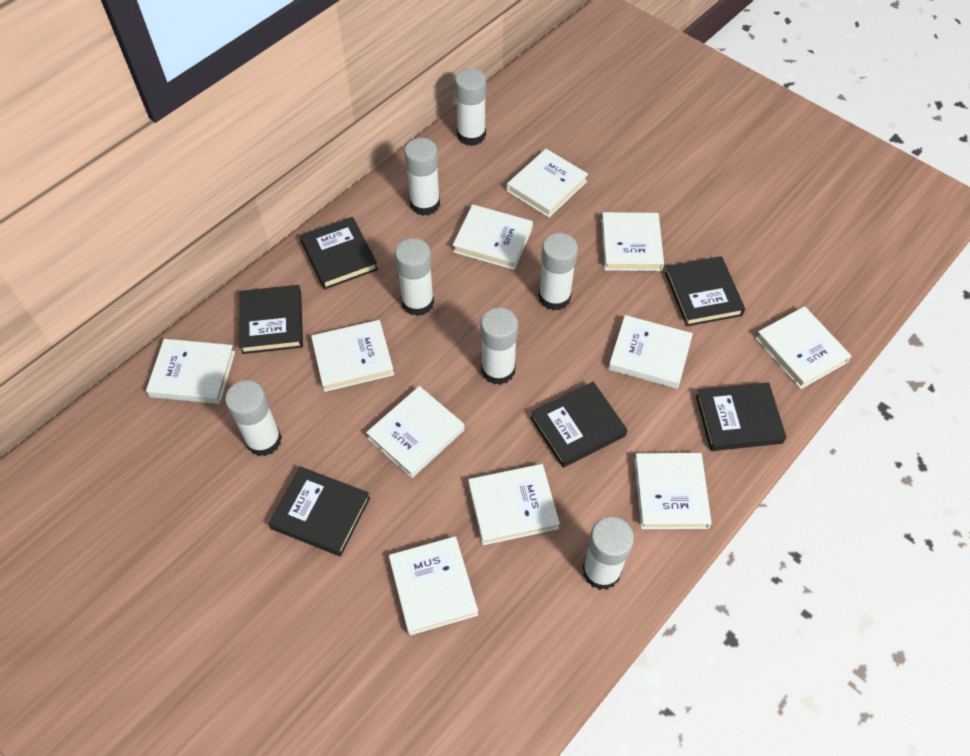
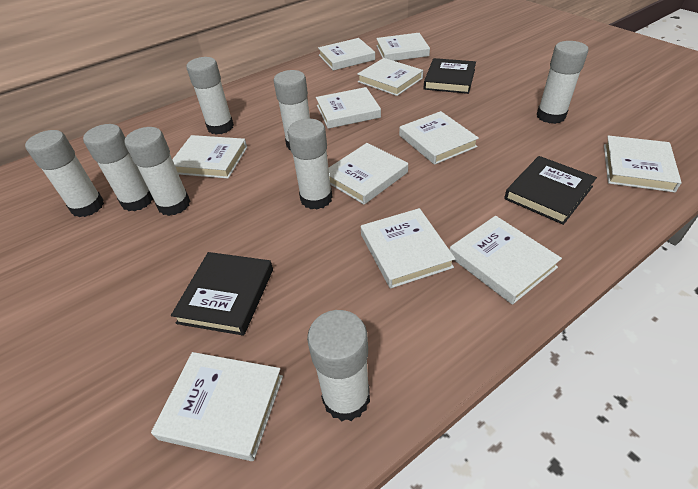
black book: [239,285,303,354] [268,466,370,556] [300,217,378,290] [530,382,627,468] [665,256,745,326] [696,382,787,451] = 6 -> [171,252,273,336] [424,58,476,94] [504,156,597,225] = 3
white glue stick: [225,380,282,456] [395,238,434,316] [404,138,440,216] [455,68,486,146] [481,307,518,385] [539,233,578,311] [583,517,634,590] = 7 -> [25,130,104,217] [83,124,153,211] [125,127,190,216] [187,57,234,135] [273,70,310,150] [287,119,333,210] [307,310,370,421] [537,41,588,124] = 8

